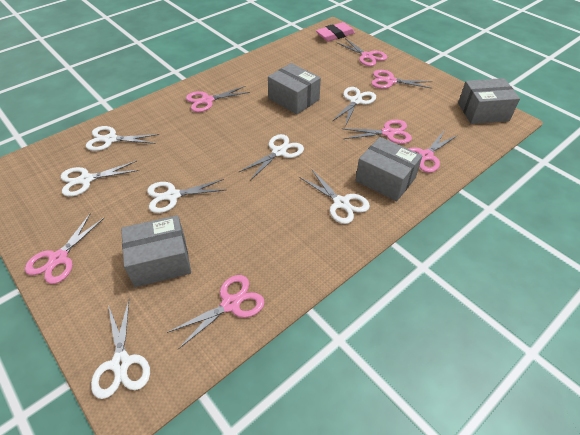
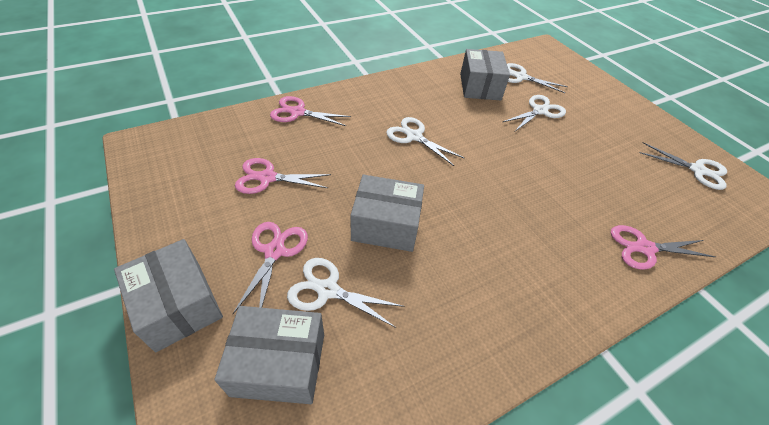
pink eraser: [316,22,355,41] = 1 -> none = 0
pink scissors: [25,213,104,284] [167,275,265,349] [186,86,250,112] [336,38,387,66] [341,120,412,144] [371,70,433,89] [408,131,458,173] = 7 -> [233,222,308,314] [235,158,331,194] [270,96,351,126] [611,225,716,270] = 4
white scissors: [61,161,139,197] [86,126,159,151] [91,300,150,399] [147,179,225,213] [239,134,304,181] [299,169,370,224] [333,87,376,126] = 7 -> [287,258,404,328] [386,117,464,166] [503,95,566,131] [507,63,568,93] [639,142,727,190] = 5

